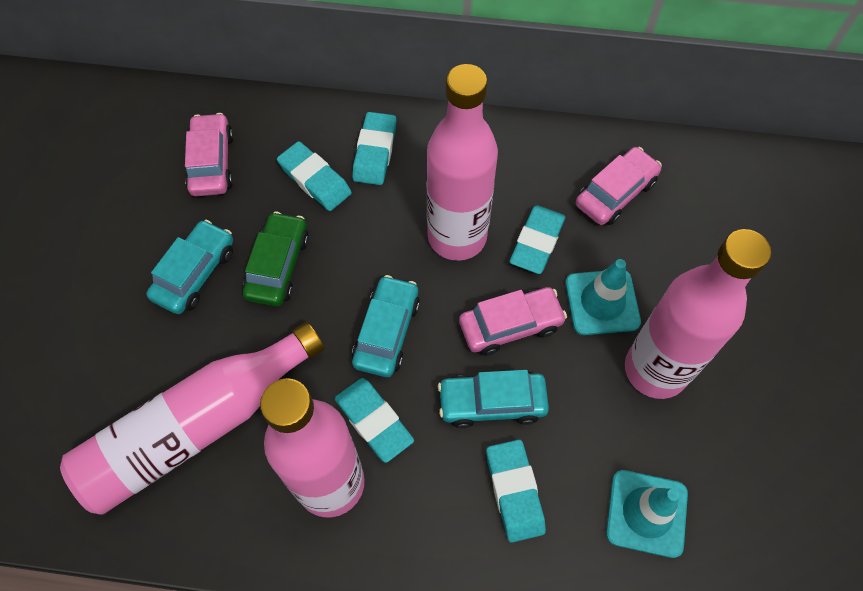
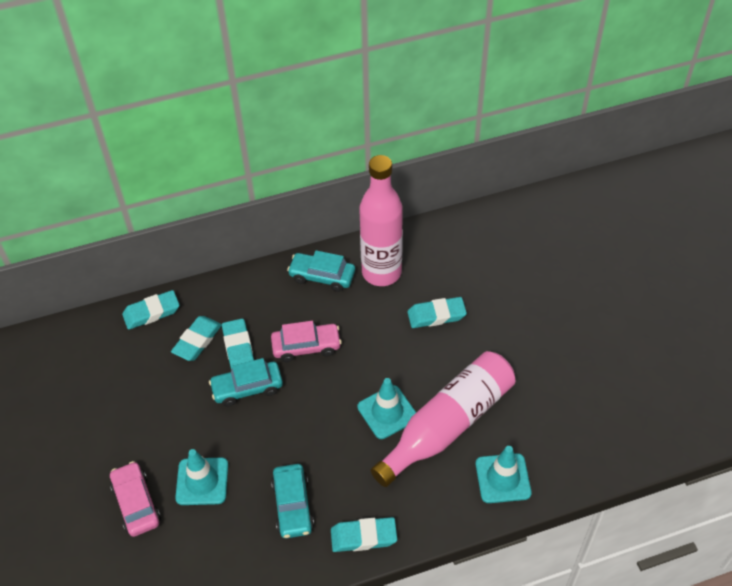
green car: [243,211,309,306] = 1 -> none = 0
pink bottle: [60,322,324,515] [260,378,365,517] [427,64,498,261] [625,229,771,399] = 4 -> [359,155,403,286] [371,351,515,487] = 2
pink car: [185,113,233,196] [459,287,567,356] [576,147,662,225] = 3 -> [110,461,161,537] [271,321,342,362] = 2
turquoise traffic cone: [565,259,641,335] [606,470,688,558] = 2 -> [175,449,228,505] [357,378,416,439] [476,446,532,503] = 3

